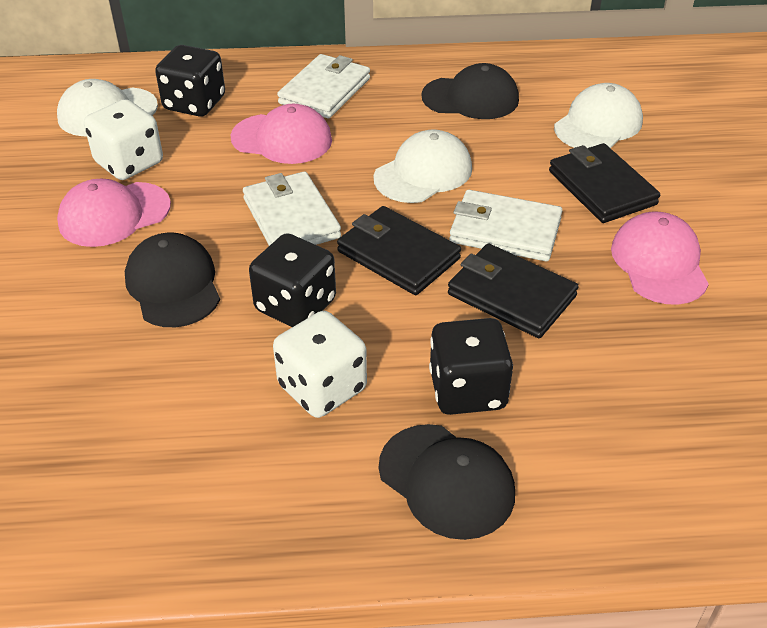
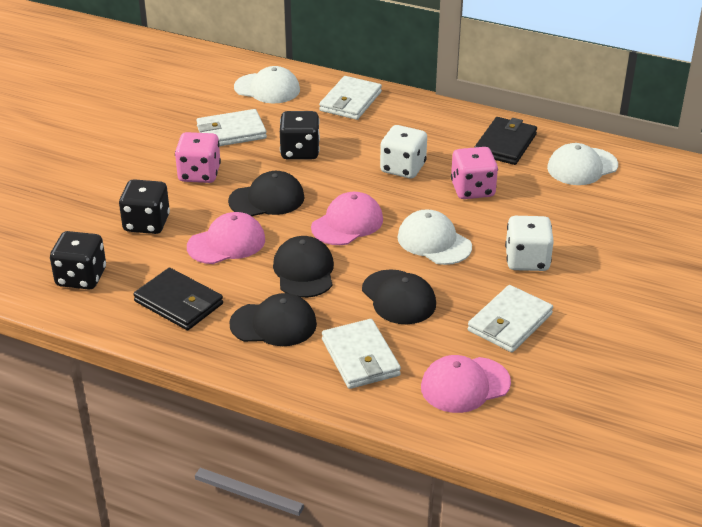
black cap: [125,233,220,327] [379,424,515,540] [421,63,519,119] = 3 -> [228,171,304,216] [229,293,317,346] [273,236,334,298] [362,269,436,324] = 4
black wallet: [337,206,461,295] [448,243,579,338] [549,143,660,223] = 3 -> [133,268,223,330] [474,117,537,165] = 2
pink dice: none = 0 -> [175,132,221,183] [451,147,498,199] = 2
white wallet: [243,171,341,246] [277,54,370,119] [449,190,563,261] = 3 -> [196,109,267,146] [319,76,382,120] [322,319,401,389] [467,285,553,352] = 4

